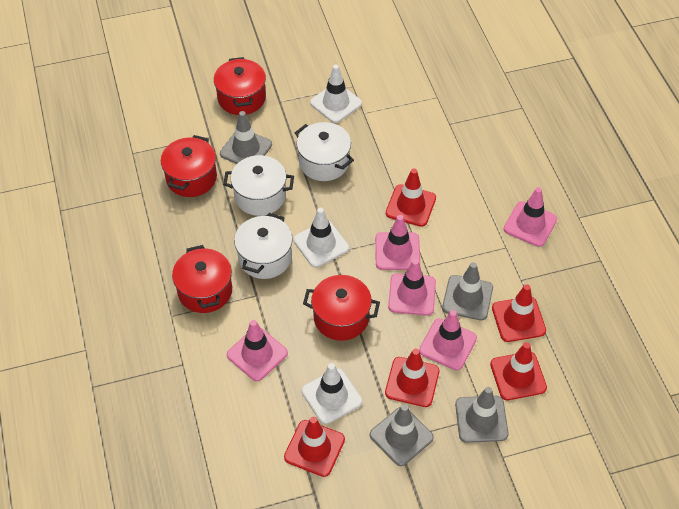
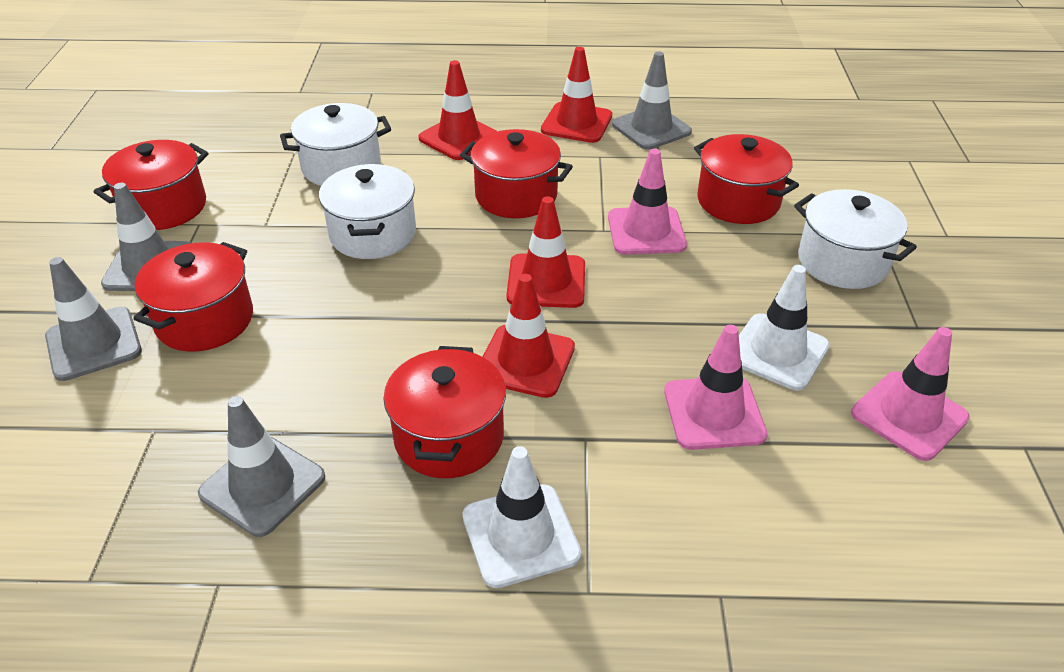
pink traffic cone: [227,320,288,381] [375,215,420,270] [388,259,436,316] [419,310,477,370] [504,187,557,247] = 5 -> [608,149,687,255] [664,325,767,450] [851,327,970,461] = 3
red pot: [161,135,217,197] [172,245,232,313] [214,57,266,115] [303,275,380,341] = 4 -> [94,140,208,230] [133,242,253,352] [383,346,506,478] [460,129,573,218] [694,134,799,224] = 5
red traffic cone: [284,417,345,477] [385,349,439,407] [386,168,436,227] [490,342,547,400] [492,284,546,342] = 5 -> [418,60,498,160] [483,274,575,398] [507,196,585,308] [541,47,612,143] = 4
white traffic cone: [293,208,349,268] [302,363,362,424] [310,65,362,123] = 3 -> [462,446,581,588] [739,265,830,390] = 2

